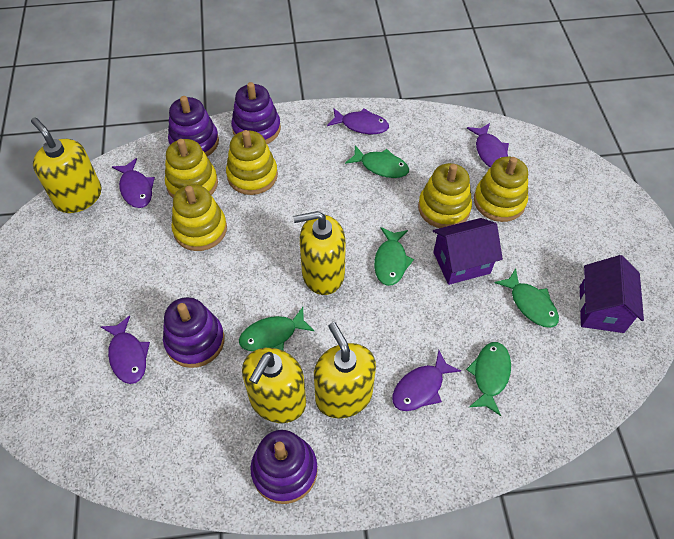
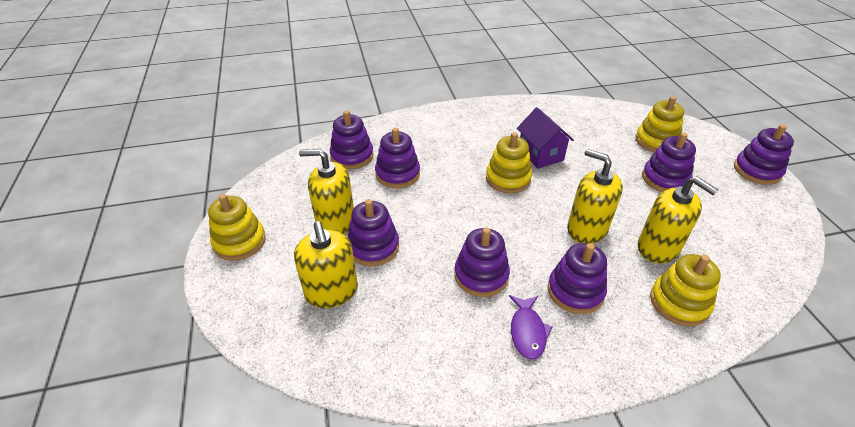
green fish: [239,307,314,351] [345,145,409,178] [374,227,414,286] [466,342,511,416] [494,268,559,328] = 5 -> none = 0
purple fish: [101,316,150,384] [112,158,155,208] [327,108,389,134] [392,350,461,411] [467,123,509,167] = 5 -> [509,295,552,360] = 1
purple house: [433,218,503,285] [579,255,644,333] = 2 -> [517,107,574,169] = 1
purple stacking toy: [163,297,224,368] [168,96,219,156] [231,82,281,144] [250,430,318,504] = 4 -> [330,110,374,169] [348,199,399,266] [375,128,420,188] [454,227,510,297] [548,243,607,314] [642,133,696,192] [734,124,794,185] = 7
yellow stacking toy: [165,139,218,198] [171,184,227,251] [226,130,278,195] [418,163,472,228] [474,157,528,222] = 5 -> [208,194,266,261] [486,132,532,193] [636,96,684,153] [650,254,721,327] = 4

